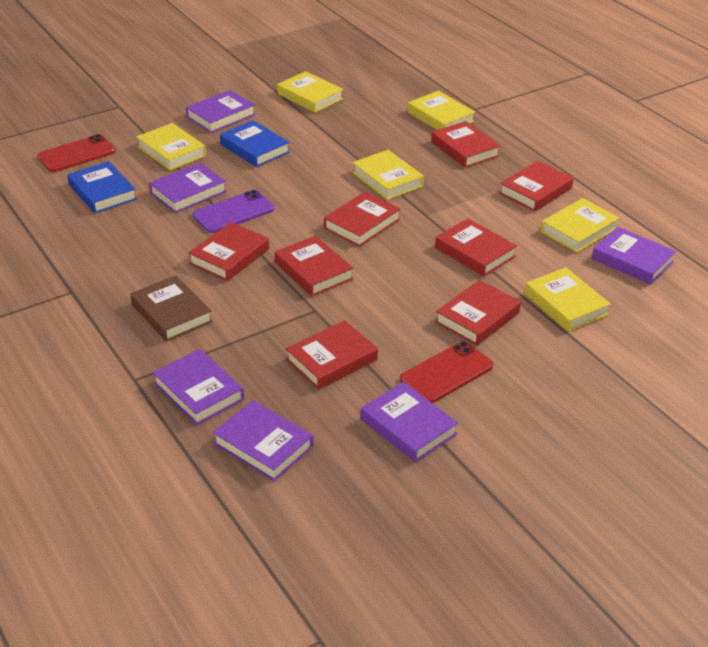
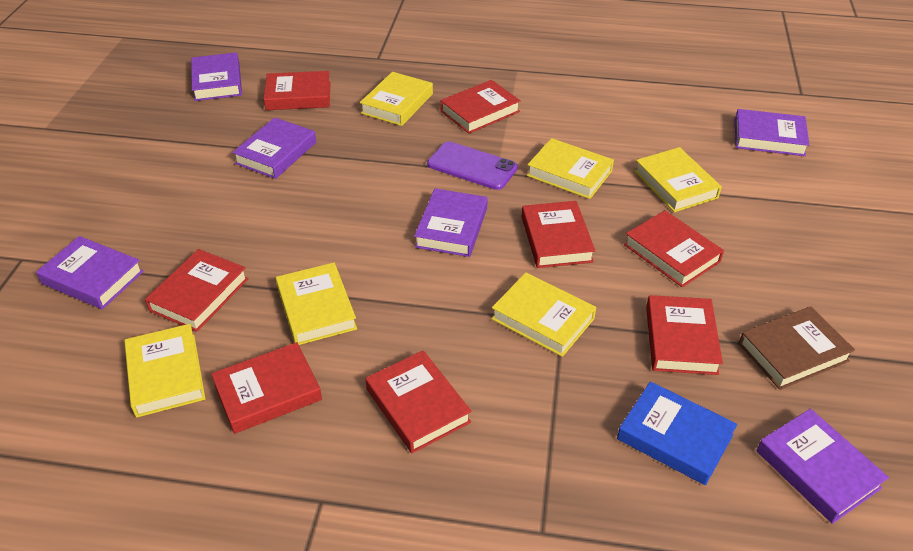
blue book: [67,161,137,213] [220,120,290,167] = 2 -> [617,381,737,485] = 1
red phone: [37,134,116,172] [400,341,493,403] = 2 -> none = 0

